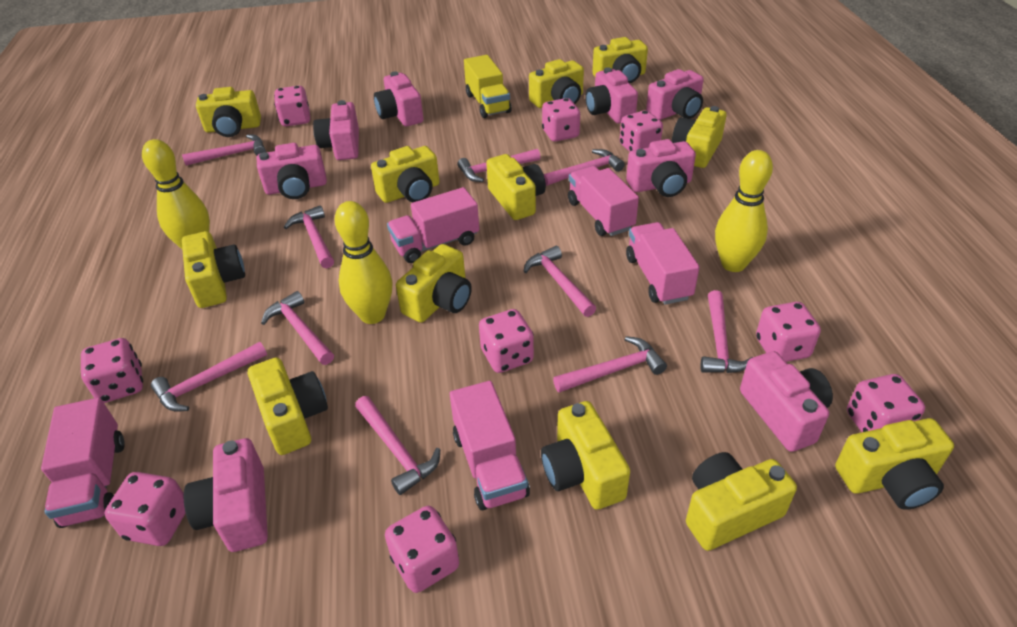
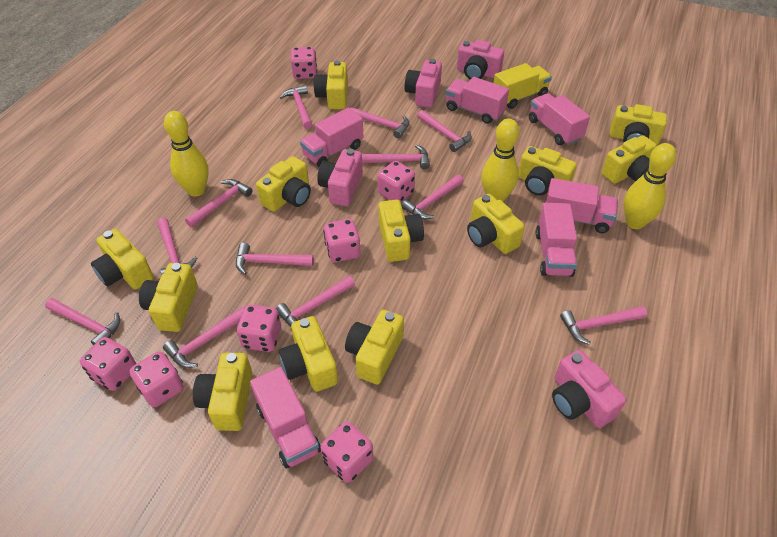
pink camera: [184,438,268,552] [257,143,327,199] [313,100,359,160] [374,71,423,126] [585,67,638,124] [626,139,696,197] [646,69,704,120] [740,351,833,452] = 8 -> [317,149,363,206] [405,59,442,108] [457,40,504,80] [552,350,627,428] = 4
pink dice: [81,338,143,403] [104,472,186,546] [274,86,310,126] [385,506,459,593] [479,309,534,373] [542,98,580,142] [620,110,663,152] [756,302,821,362] [847,374,925,432] = 9 -> [80,337,137,391] [129,351,183,407] [237,305,281,352] [291,47,317,79] [320,421,373,483] [323,219,360,262] [378,161,415,202] = 7
pink hammer: [151,342,267,412] [182,134,266,166] [261,291,334,365] [284,205,334,268] [355,396,440,495] [457,149,540,182] [523,246,596,317] [544,149,625,186] [553,336,667,393] [701,290,753,373] = 10 -> [45,298,120,345] [157,218,197,275] [163,307,244,368] [185,179,252,228] [236,243,314,275] [276,276,355,326] [280,85,312,129] [350,107,409,139] [362,145,430,170] [401,175,464,219] [417,110,472,152] [560,306,647,345] = 12
pink truck: [41,398,124,528] [387,187,479,263] [450,381,530,510] [568,166,639,236] [626,222,700,305] = 5 -> [250,367,321,468] [300,108,363,167] [446,77,509,124] [529,93,590,145] [536,203,577,277] [545,178,618,233] = 6

